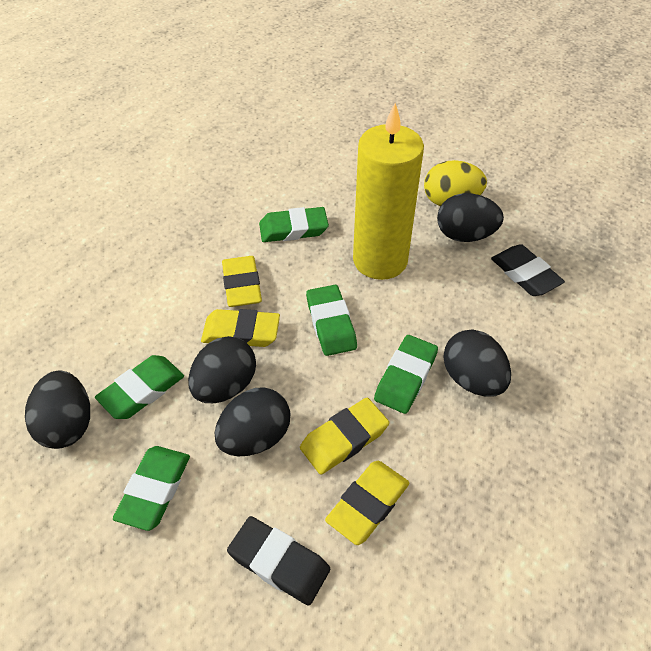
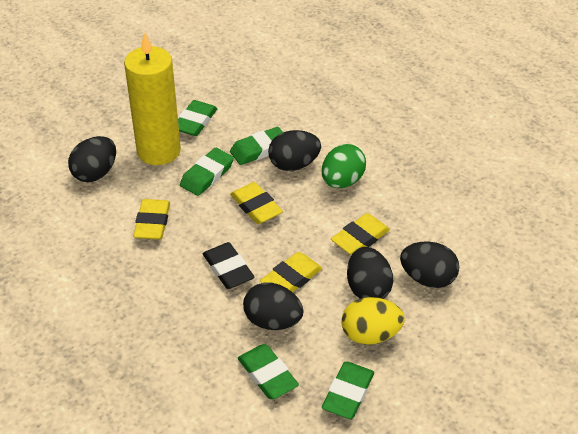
black eraser: [227,516,330,606] [491,244,565,296] = 2 -> [203,242,255,289] = 1
green egg: none = 0 -> [322,144,366,188] = 1

